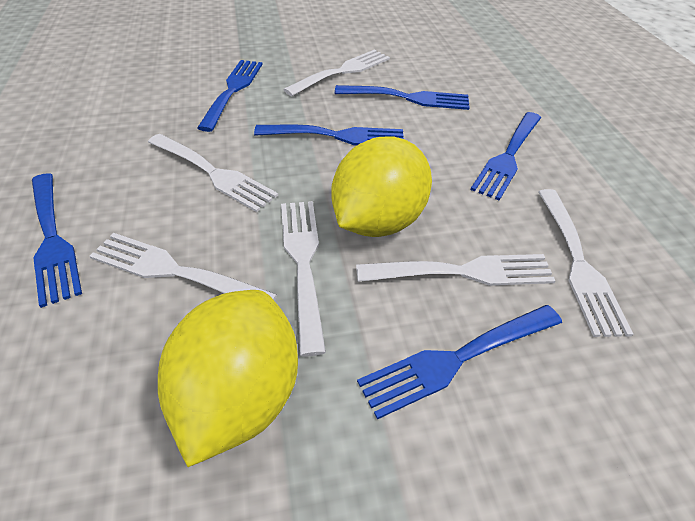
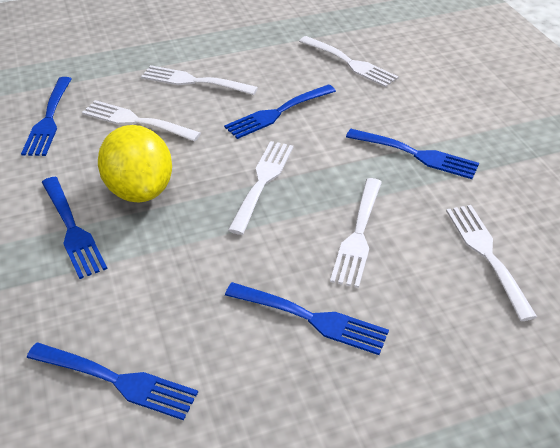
yellow lemon: [158,290,298,467] [331,136,432,237] = 2 -> [98,125,172,202] = 1

